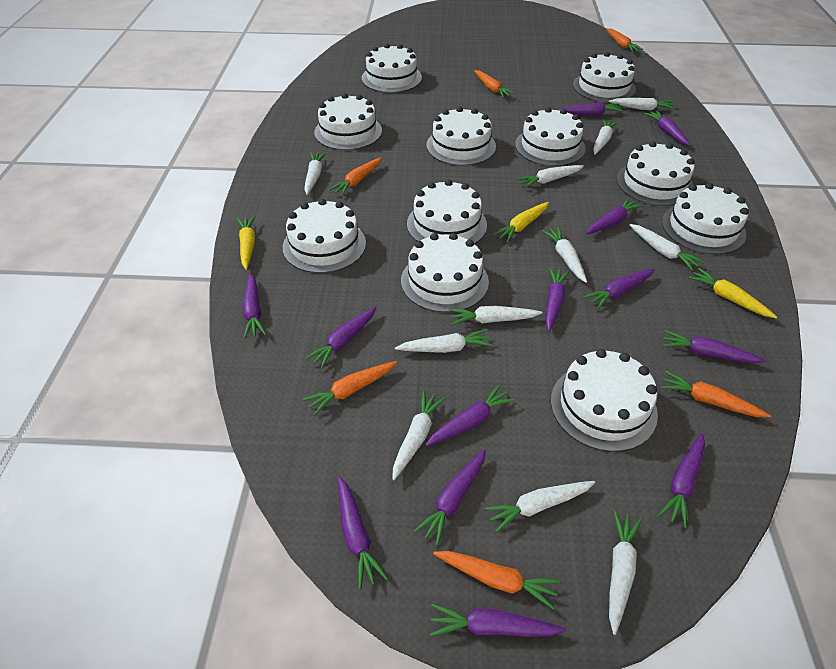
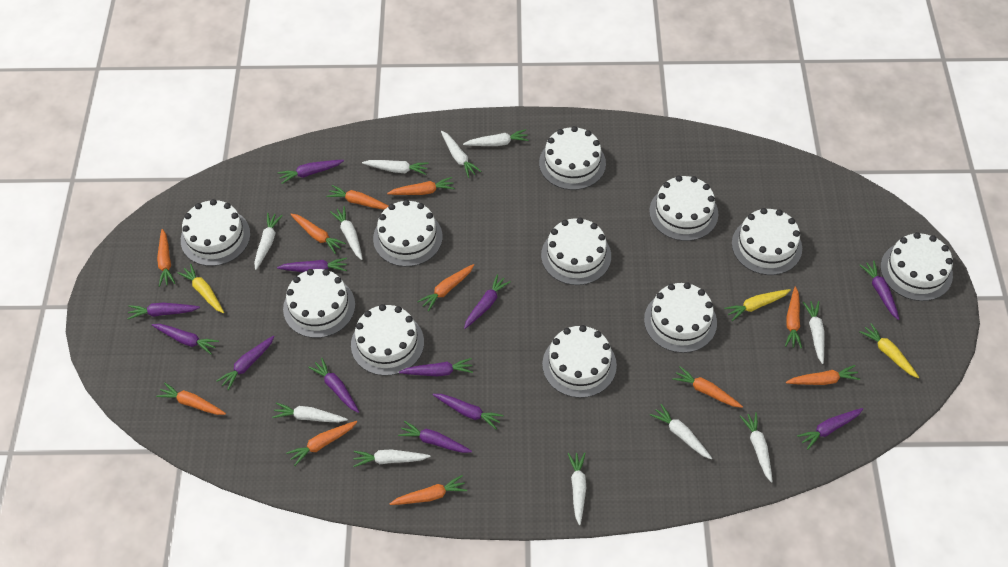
orange carrot: [303,361,397,416] [329,158,382,196] [433,551,560,610] [474,70,515,98] [606,28,643,52] [661,371,771,417] = 6 -> [156,382,226,415] [157,229,175,287] [286,421,357,466] [290,214,346,254] [326,185,388,210] [387,177,455,195] [390,475,467,505] [417,264,474,311] [672,366,743,408] [785,286,802,348] [786,365,860,385] = 11
purple carrot: [243,273,266,339] [305,306,377,369] [338,476,388,589] [414,449,486,546] [425,385,515,446] [430,604,566,637] [545,267,570,332] [559,102,624,116] [583,269,655,309] [586,198,643,234] [644,110,690,146] [658,433,705,528] [663,330,766,363] = 13 -> [127,303,200,320] [152,324,219,354] [217,335,275,390] [277,258,347,272] [278,160,344,184] [308,358,359,413] [398,421,472,453] [399,358,473,376] [433,394,504,429] [464,274,511,329] [797,408,863,450] [860,261,900,320] = 12

